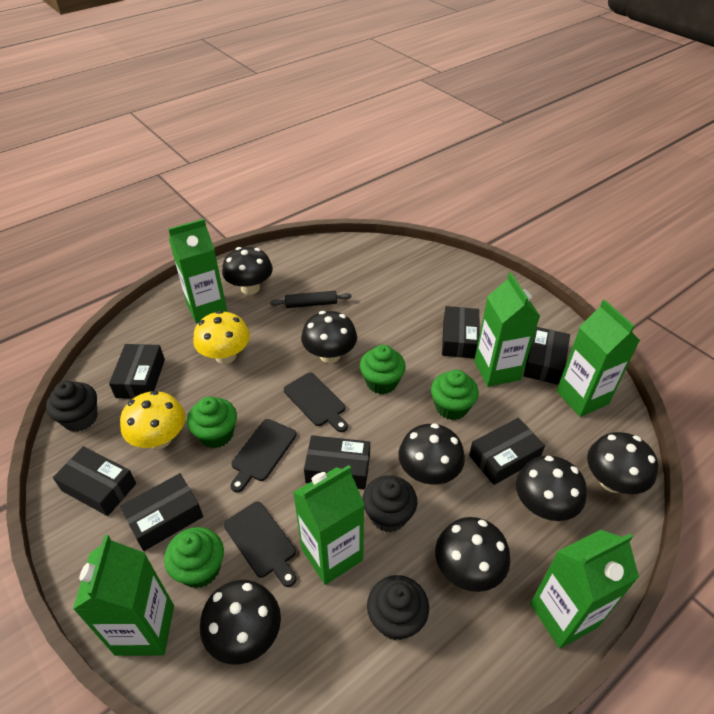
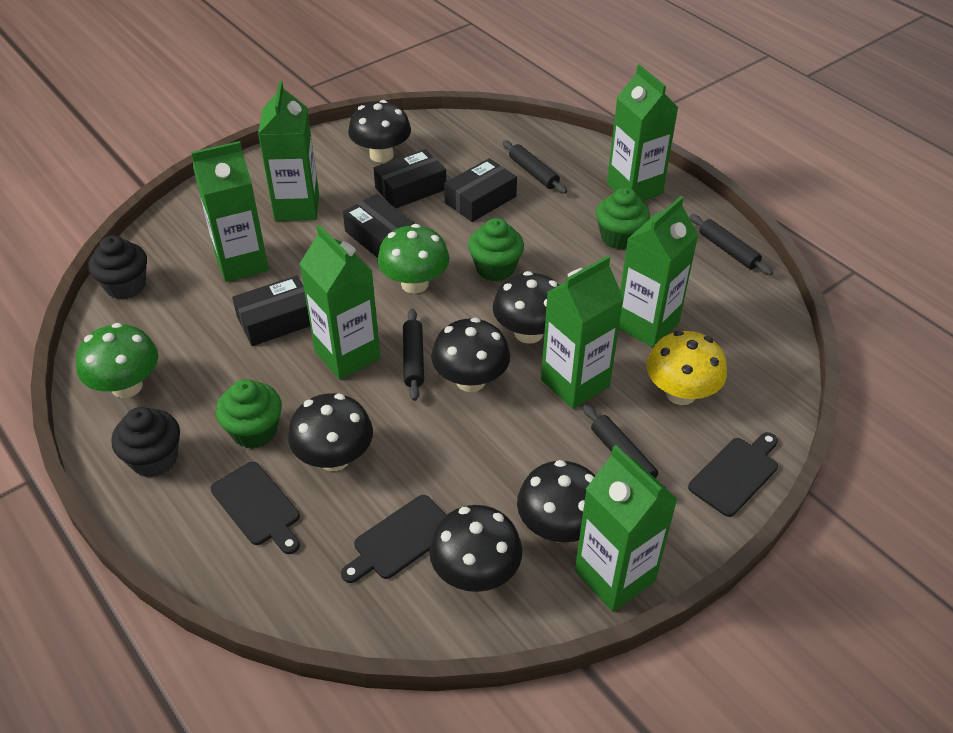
black box: [53,446,136,516] [109,344,165,399] [120,473,203,551] [304,435,370,490] [442,306,480,359] [469,418,545,485] [524,327,570,385] = 7 -> [232,275,310,346] [343,194,416,258] [373,149,446,208] [444,158,517,222] = 4
black cupcake: [46,381,97,432] [363,475,417,532] [367,575,429,640] = 3 -> [89,235,147,300] [111,407,180,478] = 2
black mushroom: [200,580,281,665] [222,247,273,295] [301,311,357,363] [398,423,465,484] [435,517,510,592] [516,455,587,521] [587,432,658,494] = 7 -> [288,393,373,471] [348,100,411,163] [429,505,522,592] [431,318,510,392] [493,271,559,344] [517,460,595,542] = 6
black rolling pin: [270,291,352,308] = 1 -> [403,309,424,401] [502,140,567,194] [583,405,666,488] [689,214,773,276] = 4
green carton: [73,535,174,656] [168,219,227,324] [293,465,365,585] [474,273,540,387] [530,530,639,648] [556,300,640,417] = 6 -> [191,141,269,282] [258,81,319,221] [300,225,381,380] [541,256,624,409] [575,445,678,612] [607,64,679,201] [619,196,699,348] = 7
green cupcake: [164,527,224,588] [187,397,237,448] [360,345,406,394] [431,370,479,420] = 4 -> [216,379,282,449] [468,218,524,281] [596,187,650,250] = 3
green mushroom: none = 0 -> [76,323,158,398] [377,224,449,294] = 2
yellow mushroom: [120,391,185,449] [193,311,250,364] = 2 -> [647,331,727,405] = 1

